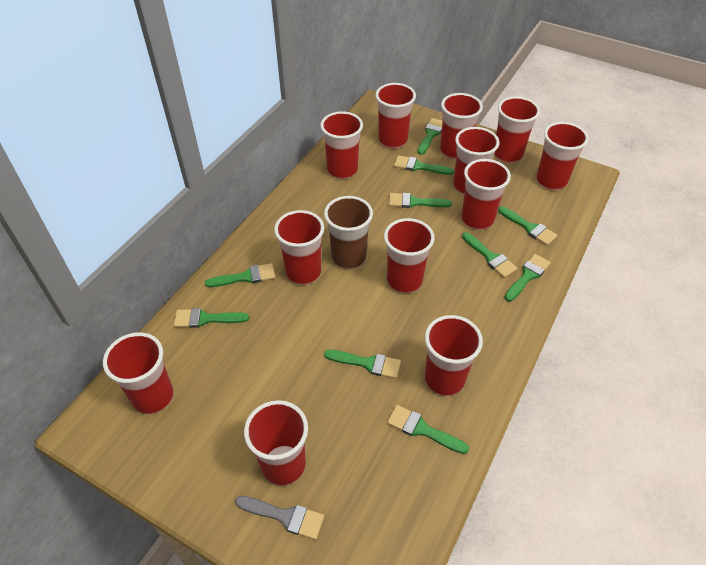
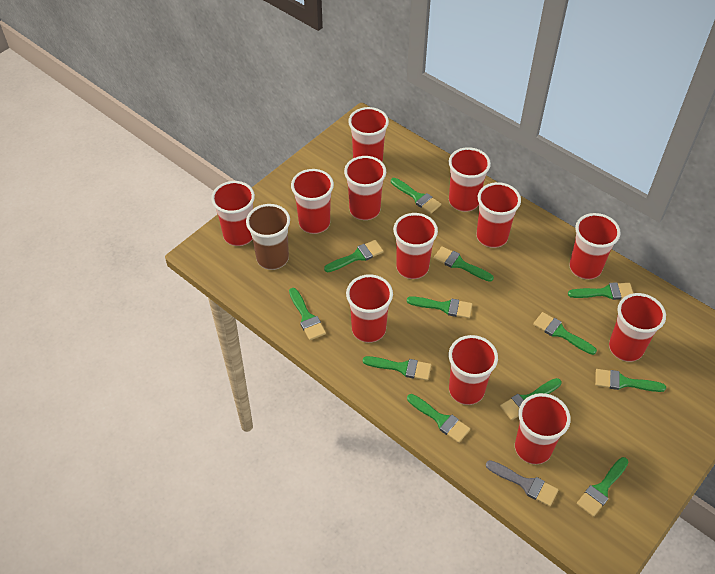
green brush: [174,308,249,328] [205,263,275,287] [324,350,401,379] [387,405,469,454] [389,193,452,208] [394,155,454,175] [418,118,443,155] [462,232,518,278] [498,206,557,245] [504,254,551,302] = 10 -> [289,288,326,340] [324,240,384,272] [363,356,431,380] [391,178,441,214] [407,296,472,318] [407,394,470,443] [434,246,494,282] [500,378,561,420] [533,312,597,355] [568,282,633,300] [577,457,628,517] [595,369,666,392] = 12

